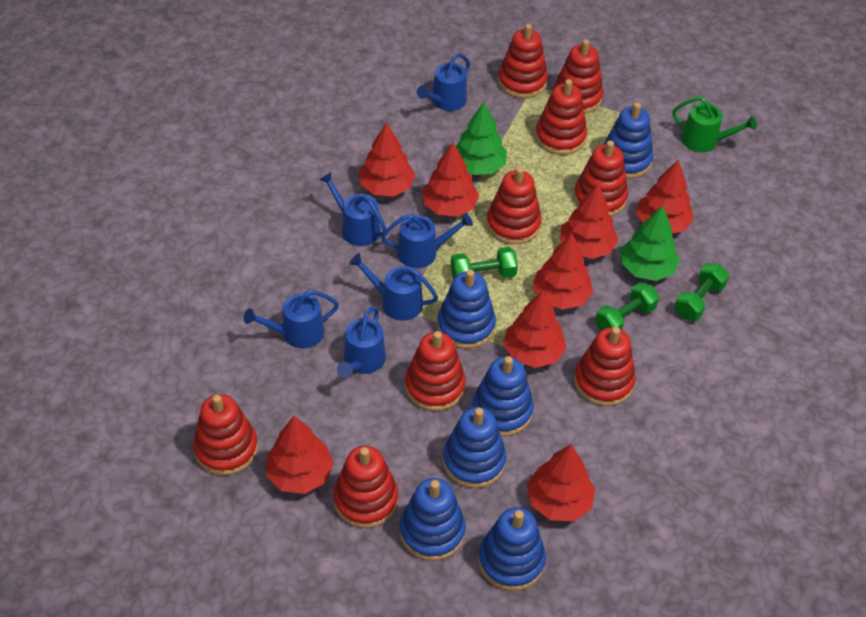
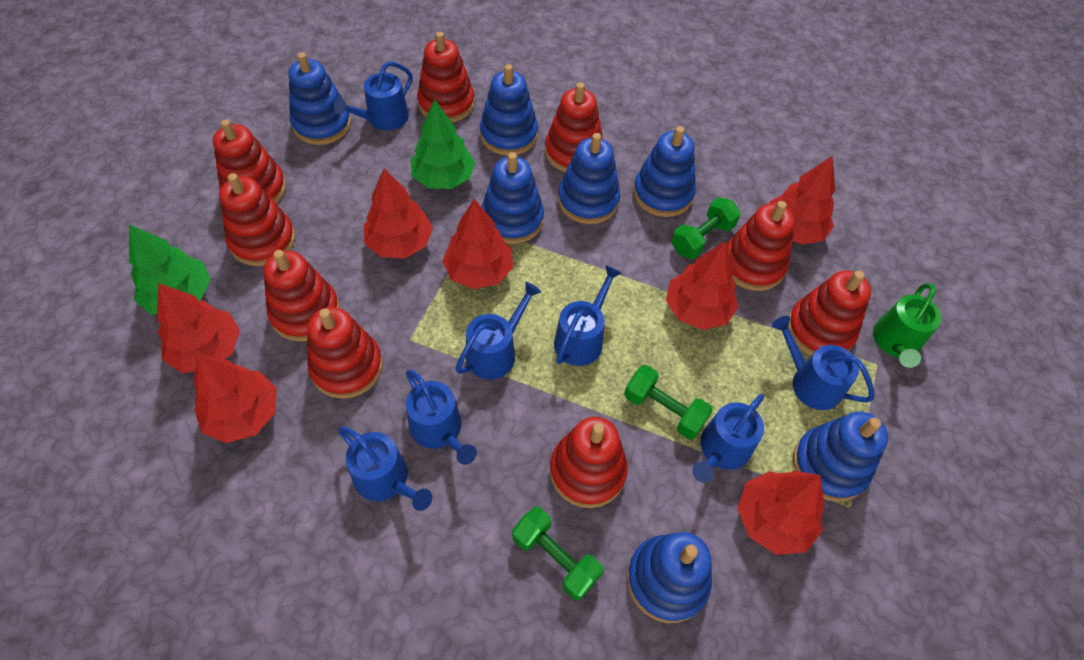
blue stacking toy: [400,478,466,561] [437,270,496,349] [443,407,506,488] [472,356,534,436] [478,507,546,591] [604,102,653,179] = 6 -> [289,52,351,145] [480,64,538,156] [482,152,544,244] [558,133,620,224] [627,532,712,623] [633,126,696,217] [793,411,888,502] = 7
blue watering can: [244,290,339,348] [319,172,387,246] [337,307,386,378] [349,253,438,321] [381,213,473,268] [417,53,470,111] = 6 -> [334,62,413,130] [338,426,432,511] [406,369,477,465] [455,282,541,380] [554,265,622,366] [692,394,764,483] [772,316,874,410] = 7
red tree: [266,416,334,494] [359,122,416,196] [422,142,479,217] [504,291,567,368] [527,444,595,521] [532,233,593,310] [560,183,619,259] [636,160,694,233] = 8 -> [157,283,240,373] [193,355,277,443] [364,169,433,258] [442,199,513,289] [666,241,738,330] [737,471,824,555] [770,156,835,245] = 7

